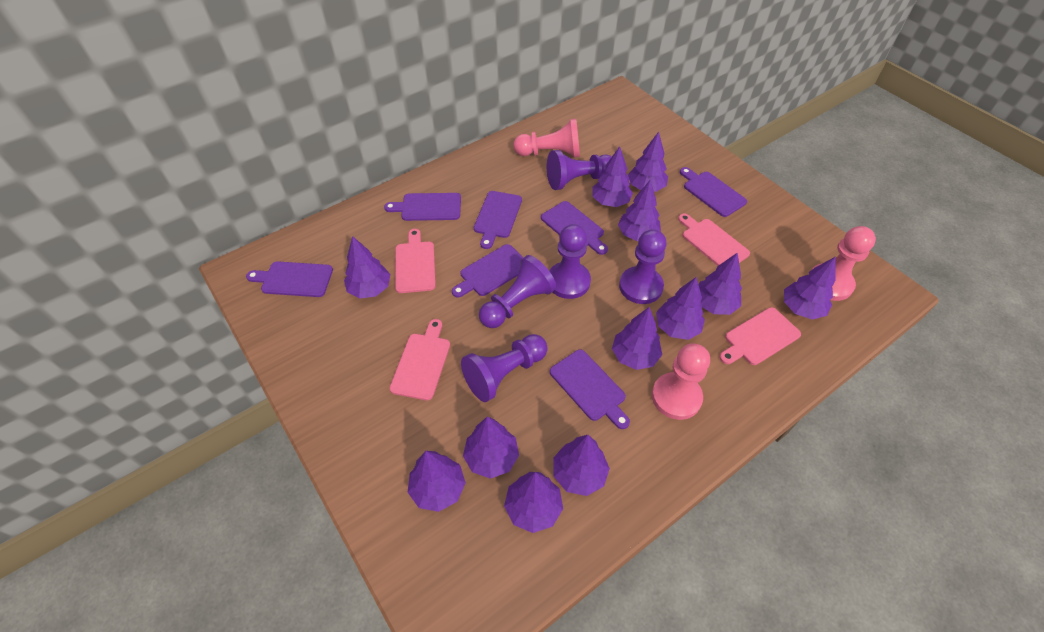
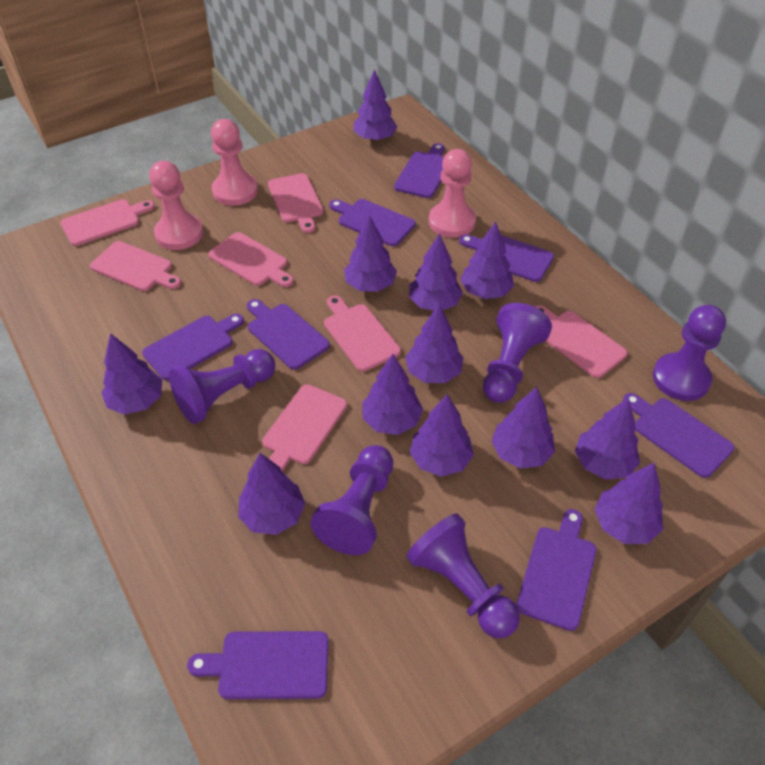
pink cutting board: [390,319,450,400] [395,229,436,293] [678,214,750,266] [719,307,801,365] = 4 -> [61,199,155,246] [90,241,181,291] [208,232,294,287] [262,384,347,471] [268,173,323,233] [324,295,401,372] [535,305,628,378] = 7
purple cutting board: [246,261,333,297] [384,193,461,221] [452,244,524,298] [474,191,522,249] [541,201,608,255] [550,349,630,429] [680,167,747,217] = 7 -> [142,314,244,381] [187,631,329,699] [247,299,330,370] [329,199,416,246] [394,143,445,198] [459,234,554,282] [516,509,597,631] [623,393,734,478] = 8

